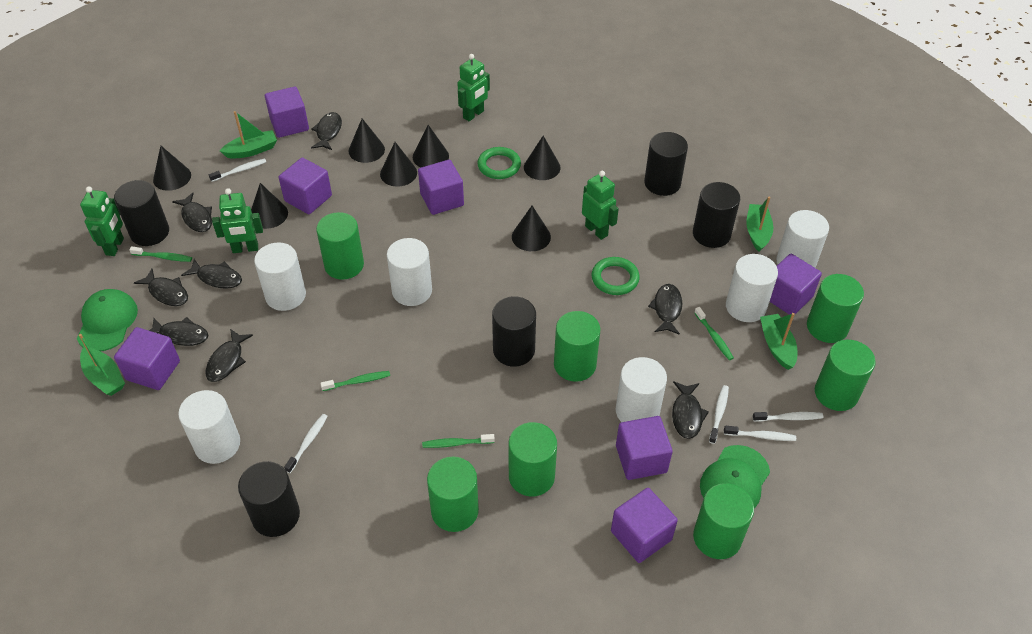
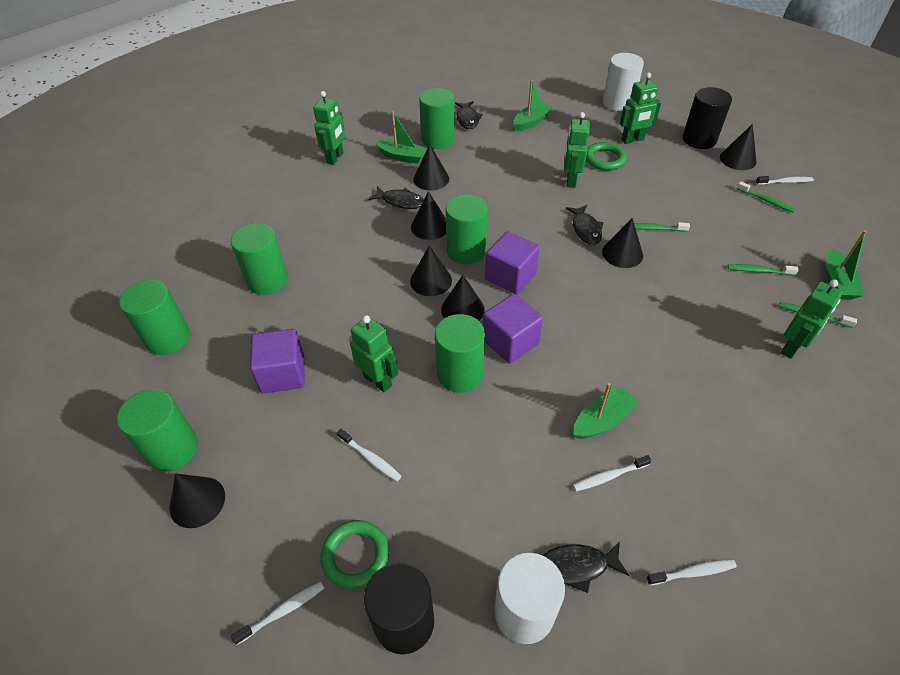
black cylinder: [114,180,169,246] [238,461,300,537] [492,296,536,367] [644,132,688,196] [693,182,740,248] = 5 -> [364,563,434,654] [682,87,732,149] = 2
black fish: [134,269,188,306] [149,317,208,346] [172,193,212,232] [181,259,242,289] [206,329,253,382] [311,112,342,150] [648,284,682,335] [672,381,709,439] = 8 -> [368,186,424,209] [455,101,483,129] [542,541,630,593] [565,205,603,245] = 4
green cap: [77,289,138,351] [700,445,770,509] = 2 -> none = 0
green cylinder: [316,212,364,280] [427,457,479,532] [509,422,557,497] [554,311,600,382] [693,483,754,559] [807,274,864,343] [815,340,876,411] = 7 -> [117,389,198,472] [119,280,190,355] [231,223,288,295] [419,88,455,149] [435,314,485,393] [446,194,488,264] = 6
green robot: [80,186,124,256] [212,188,263,253] [457,54,490,121] [582,171,619,240] = 4 -> [313,91,345,165] [350,315,398,392] [564,112,590,188] [620,72,661,144] [781,279,843,359] = 5
purple cube: [114,327,180,390] [265,86,309,138] [279,158,332,214] [418,160,464,215] [611,488,678,563] [616,416,673,480] [770,254,822,315] = 7 -> [250,329,305,393] [483,294,543,364] [485,231,540,295] = 3
white cylinder: [178,390,240,464] [254,242,306,311] [387,238,432,306] [616,357,667,422] [726,254,778,322] [776,210,829,268] = 6 -> [494,553,565,644] [603,53,644,111] = 2

